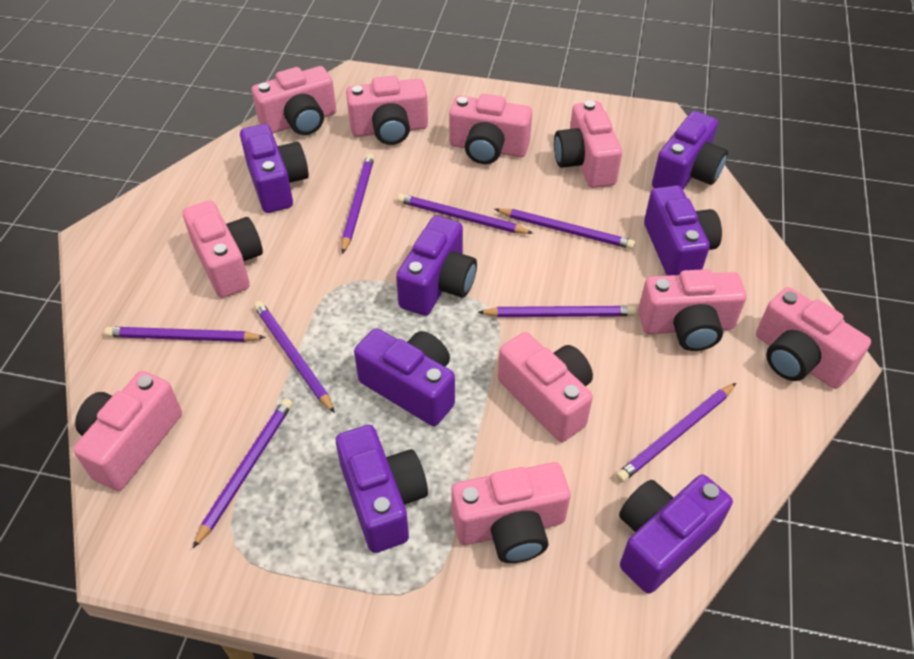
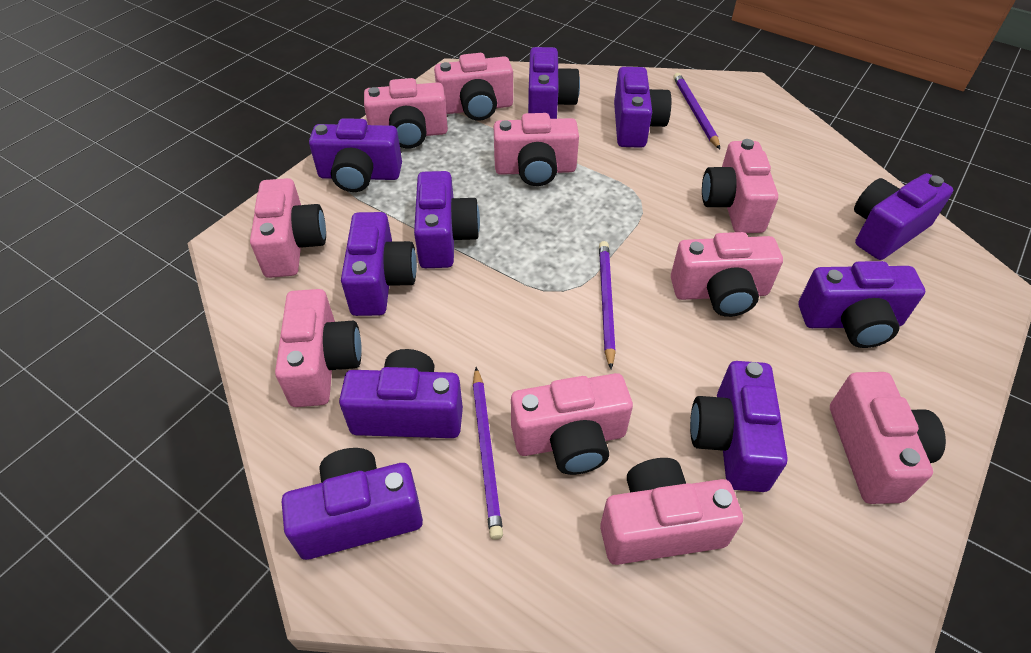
purple camera: [240,124,309,213] [336,425,428,553] [354,328,455,426] [396,216,477,316] [619,475,733,594] [644,185,722,276] [652,111,728,189] = 7 -> [282,448,423,560] [309,118,402,192] [339,349,463,438] [341,212,417,316] [414,171,480,268] [528,47,580,119] [614,67,671,148] [690,361,788,492] [799,261,925,348] [854,173,953,260] = 10
purple pencil: [104,327,266,342] [193,398,293,548] [254,301,335,413] [342,153,374,254] [397,194,533,234] [477,306,636,317] [495,208,635,249] [616,383,736,482] = 8 -> [473,367,503,540] [599,241,616,369] [673,73,720,149] = 3

